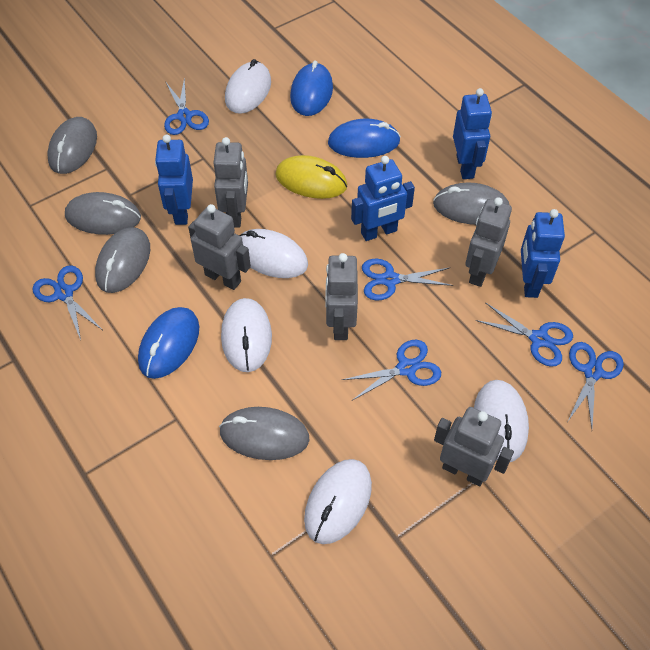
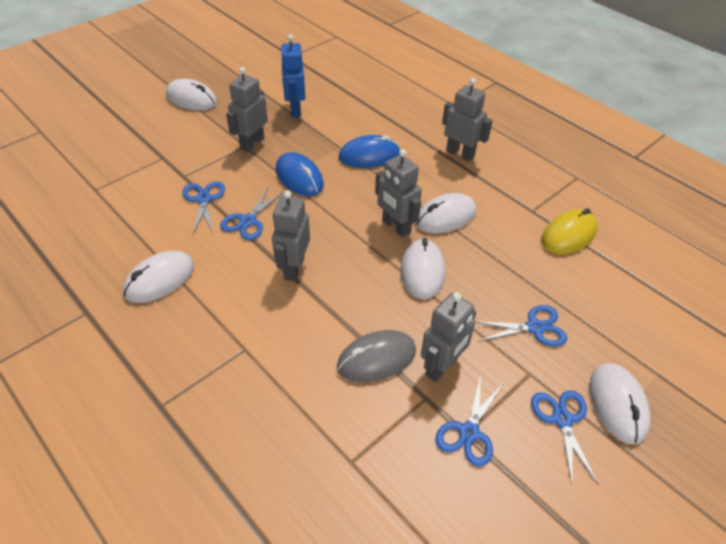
blue mouse: [138,307,199,379] [290,60,333,116] [328,119,401,158] = 3 -> [276,152,324,196] [339,135,400,168] = 2
blue robot: [155,135,193,225] [351,156,415,241] [453,88,492,179] [521,209,565,298] = 4 -> [280,34,305,117] = 1
blue scissors: [32,265,102,340] [164,78,209,135] [342,340,441,400] [362,259,453,300] [476,303,573,367] [568,342,624,429] = 6 -> [182,181,225,235] [220,186,285,240] [435,374,504,466] [475,305,567,347] [531,390,598,484] = 5
grey mouse: [47,117,97,174] [65,192,141,235] [95,227,150,293] [219,407,309,460] [433,183,509,225] = 5 -> [337,330,416,382] = 1

